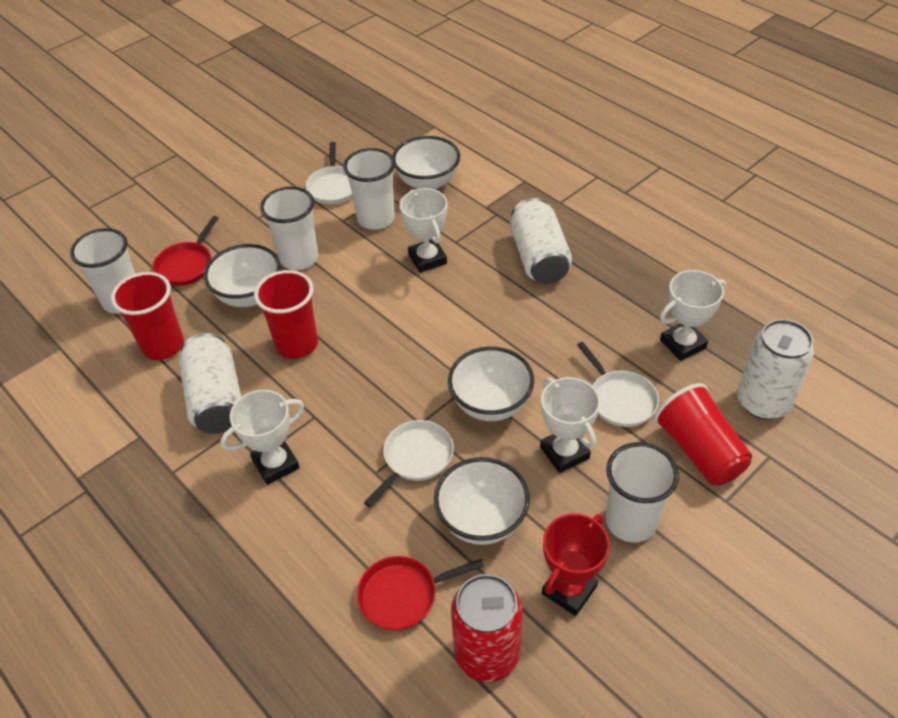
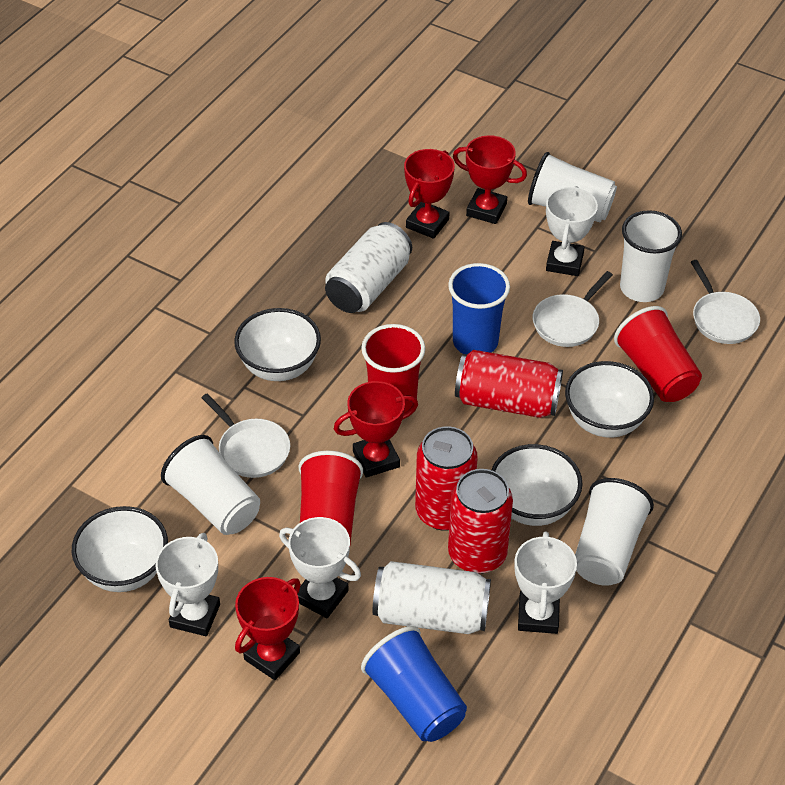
blue cup: none = 0 -> [361,626,467,742] [448,263,510,354] = 2
red can: [451,574,523,683] = 1 -> [415,426,478,531] [448,469,513,574] [455,350,563,418] = 3
red pan: [153,216,219,286] [357,556,484,631] = 2 -> none = 0
red trophy: [542,514,610,616] = 1 -> [235,577,301,680] [334,381,418,478] [404,149,455,239] [453,135,527,224] = 4
white can: [178,333,241,434] [510,198,572,284] [737,319,814,420] = 3 -> [325,222,412,313] [373,561,491,634] = 2

